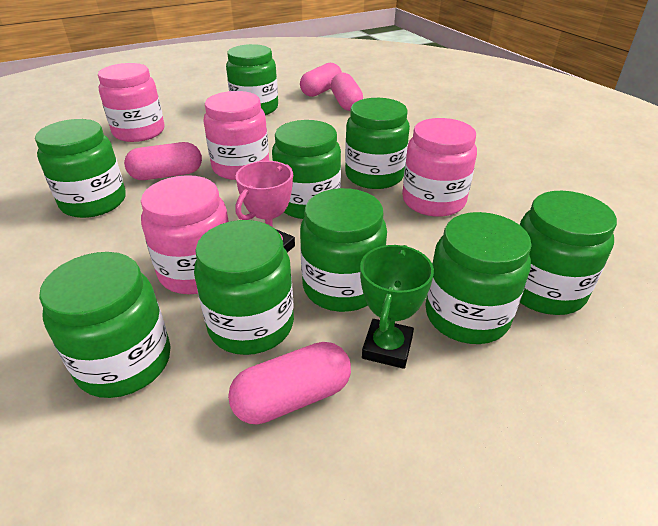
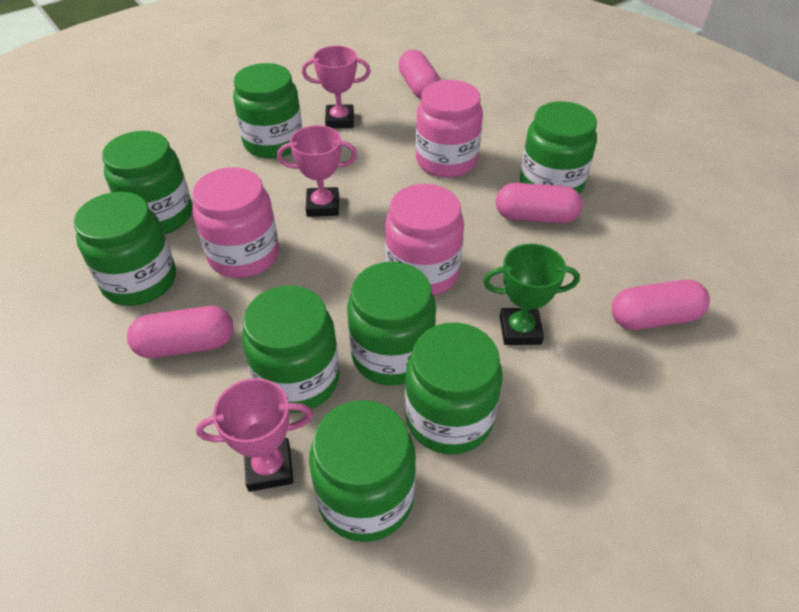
green jar: [35,119,126,218] [39,252,171,398] [194,220,294,355] [226,44,278,115] [272,120,341,219] [300,188,387,312] [345,98,410,189] [425,212,532,344] [520,191,617,315] = 9 -> [74,192,176,306] [102,131,192,234] [233,63,302,159] [242,286,340,413] [309,400,416,542] [347,262,436,386] [405,323,503,455] [520,101,597,194] = 8
pink jar: [98,63,165,142] [141,175,229,294] [204,91,269,180] [402,118,477,217] = 4 -> [192,167,279,278] [385,184,464,296] [416,80,483,178] = 3
pink trophy: [235,161,295,253] = 1 -> [196,378,313,492] [277,125,357,217] [302,46,371,128] = 3

